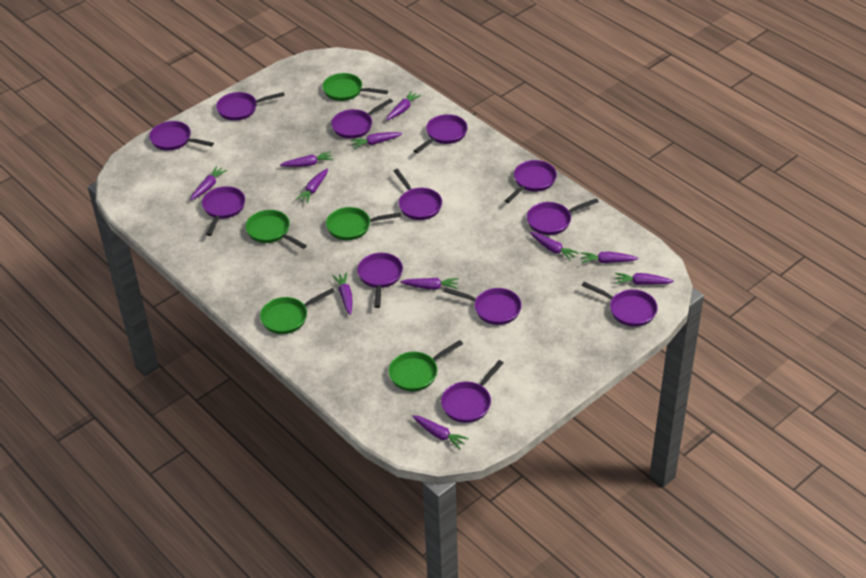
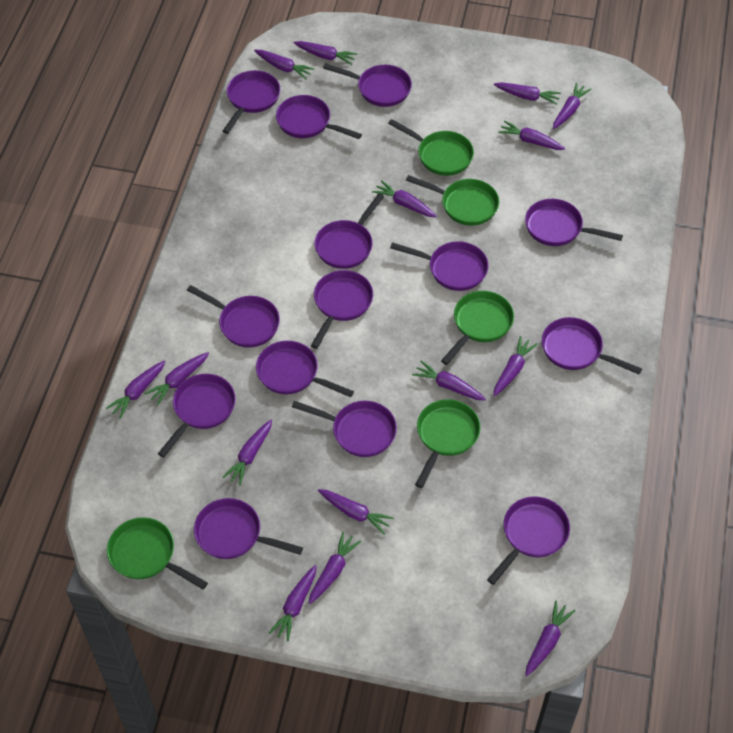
purple carrot: [190,166,227,200] [280,151,333,167] [295,168,328,204] [332,272,352,315] [350,132,402,149] [386,91,421,121] [400,278,459,289] [412,415,469,449] [530,232,579,261] [581,252,639,263] [615,273,674,285] = 11 -> [106,360,166,419] [144,352,209,405] [222,420,272,486] [254,50,315,79] [269,565,317,642] [294,41,357,65] [308,532,361,604] [318,489,394,534] [372,180,437,217] [412,361,486,401] [493,336,538,396] [494,82,561,105] [498,121,565,150] [525,600,575,677] [553,83,592,129] = 15
purple pan: [149,121,214,151] [202,186,245,236] [216,92,285,121] [331,99,393,139] [357,253,403,308] [394,169,442,220] [414,114,468,153] [441,360,504,423] [443,287,522,325] [505,160,557,203] [527,198,599,235] [582,281,658,327] = 12 -> [158,374,236,457] [187,285,280,348] [194,498,303,559] [222,70,280,134] [256,341,354,397] [276,95,362,139] [292,401,397,457] [311,270,373,349] [315,193,384,269] [323,63,412,107] [390,241,488,291] [487,496,570,585] [525,199,623,246] [542,317,642,374] = 14

